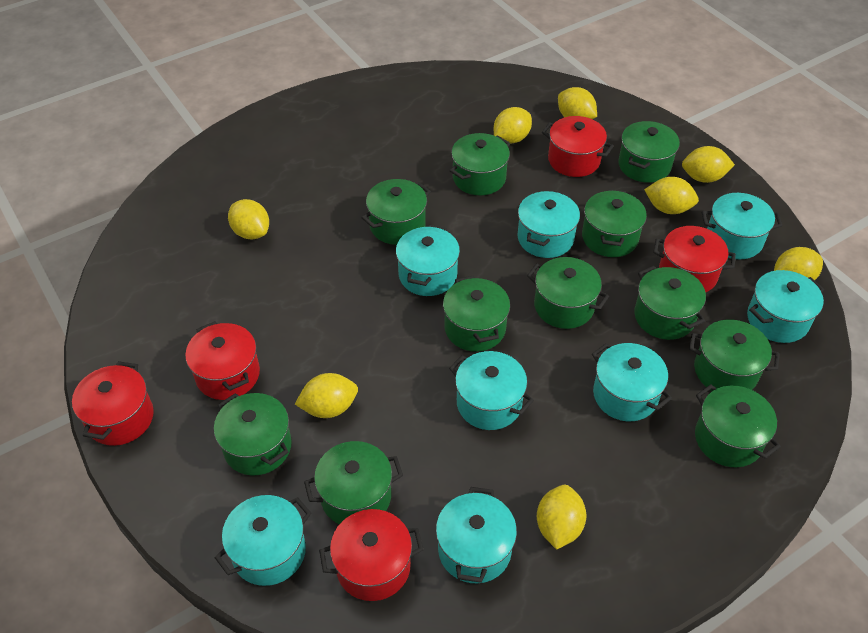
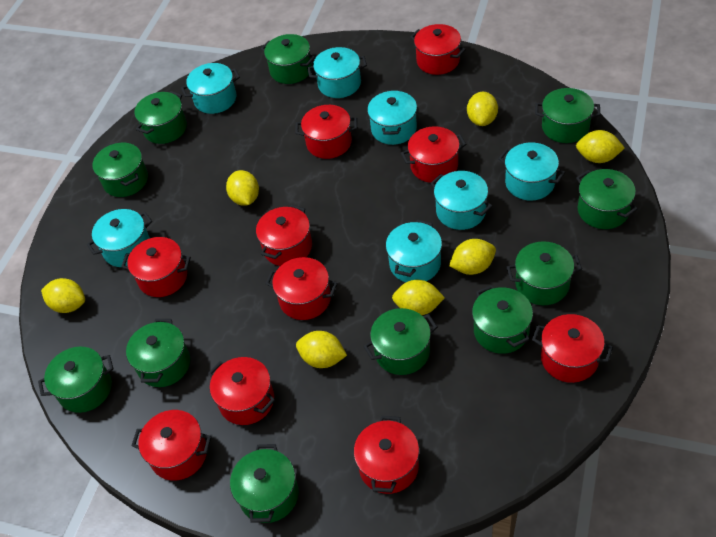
red pot: [72,361,154,446] [185,321,260,400] [319,509,424,601] [542,116,614,177] [653,226,736,292] = 5 -> [121,237,191,297] [131,410,211,480] [208,357,275,425] [256,205,312,266] [266,257,337,320] [295,105,357,159] [354,416,419,494] [401,126,466,183] [410,24,466,75] [532,314,613,383] = 10
turquoise pot: [215,495,311,586] [396,225,460,296] [436,487,517,583] [449,351,534,430] [517,190,580,258] [592,343,672,421] [702,193,782,259] [747,270,824,343] = 8 -> [87,209,152,267] [181,63,240,114] [307,47,367,98] [367,90,417,145] [386,220,442,282] [430,171,492,230] [498,142,565,200] = 7
yellow lemon: [228,199,269,240] [295,373,358,418] [494,107,532,144] [537,485,586,550] [558,87,597,119] [644,177,699,214] [682,146,735,183] [774,247,823,280] = 8 -> [41,278,85,313] [226,170,259,206] [296,331,347,368] [392,280,445,315] [449,239,496,275] [467,92,498,126] [576,130,625,163] = 7

